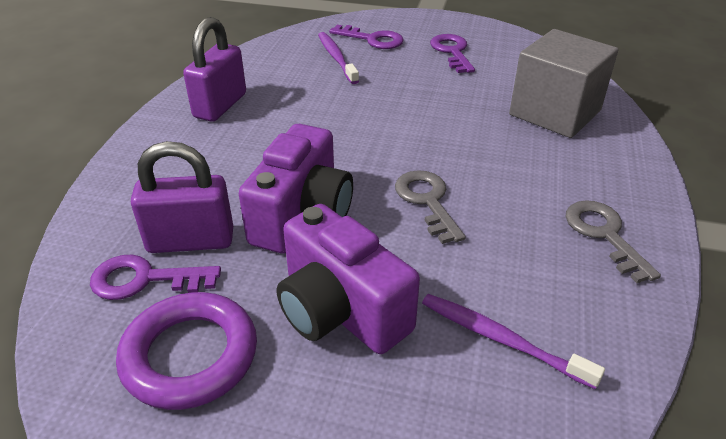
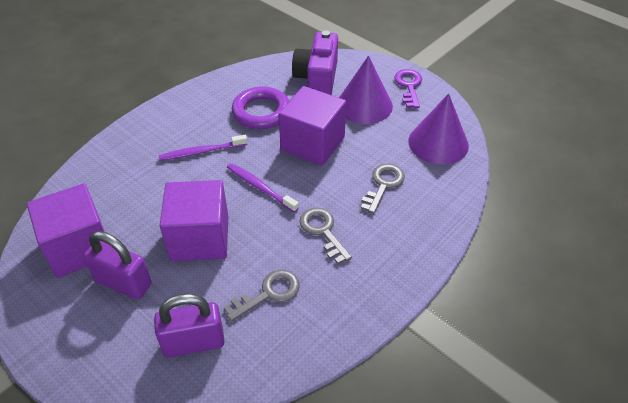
grey cube: [509,29,618,138] = 1 -> none = 0
grey key: [395,170,465,244] [566,200,661,283] = 2 -> [224,270,300,322] [300,208,352,264] [361,164,405,214] = 3
purple camera: [239,124,353,253] [277,204,420,354] = 2 -> [292,30,338,95] = 1
purple cone: none = 0 -> [339,56,393,124] [408,93,469,165] = 2
purple cube: none = 0 -> [27,183,105,278] [160,180,229,261] [279,86,346,166] = 3
purple key: [90,255,221,300] [329,25,404,49] [430,34,475,73] = 3 -> [394,69,422,108] = 1

